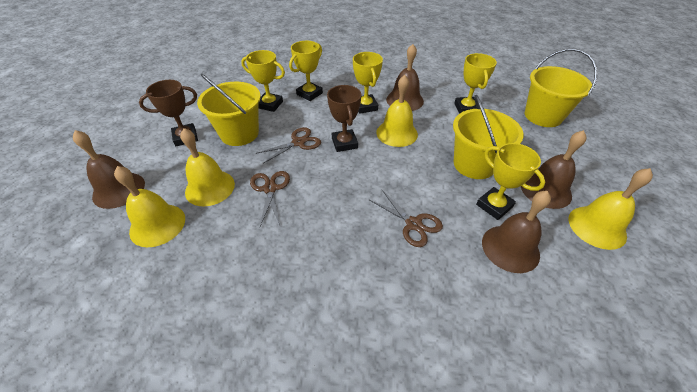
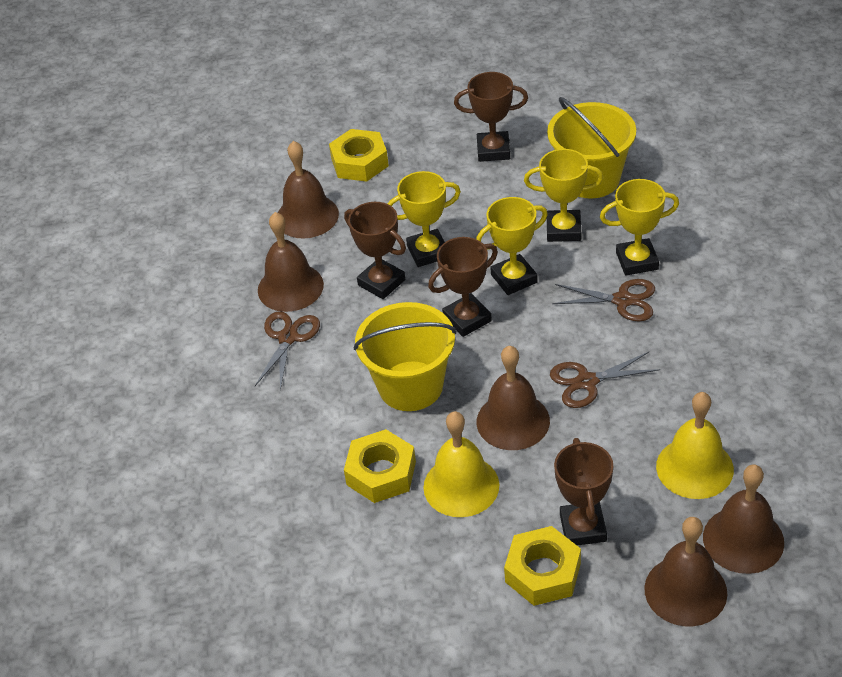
brown bell: [73,130,145,209] [386,44,424,111] [482,191,551,273] [521,130,587,209] = 4 -> [258,212,324,312] [278,141,339,238] [477,346,550,450] [644,517,727,627] [703,464,784,574] = 5
brown trophy: [139,80,198,146] [327,85,361,152] = 2 -> [344,202,406,299] [428,237,498,337] [454,72,528,162] [554,438,613,546] = 4
yellow bell: [114,166,185,247] [180,128,235,206] [376,75,418,147] [569,168,653,250] = 4 -> [423,411,499,517] [656,392,734,499] = 2
yellow bucket: [197,74,261,146] [453,95,524,179] [525,49,597,127] = 3 -> [354,302,456,411] [547,97,636,199] = 2
yellow nut: none = 0 -> [329,129,389,182] [344,429,416,503] [504,526,581,606] = 3
yellow trophy: [241,50,285,112] [289,41,323,101] [353,52,383,114] [454,53,497,114] [476,143,545,220] = 5 -> [388,171,461,267] [476,197,548,295] [524,149,603,242] [600,179,679,276] = 4

